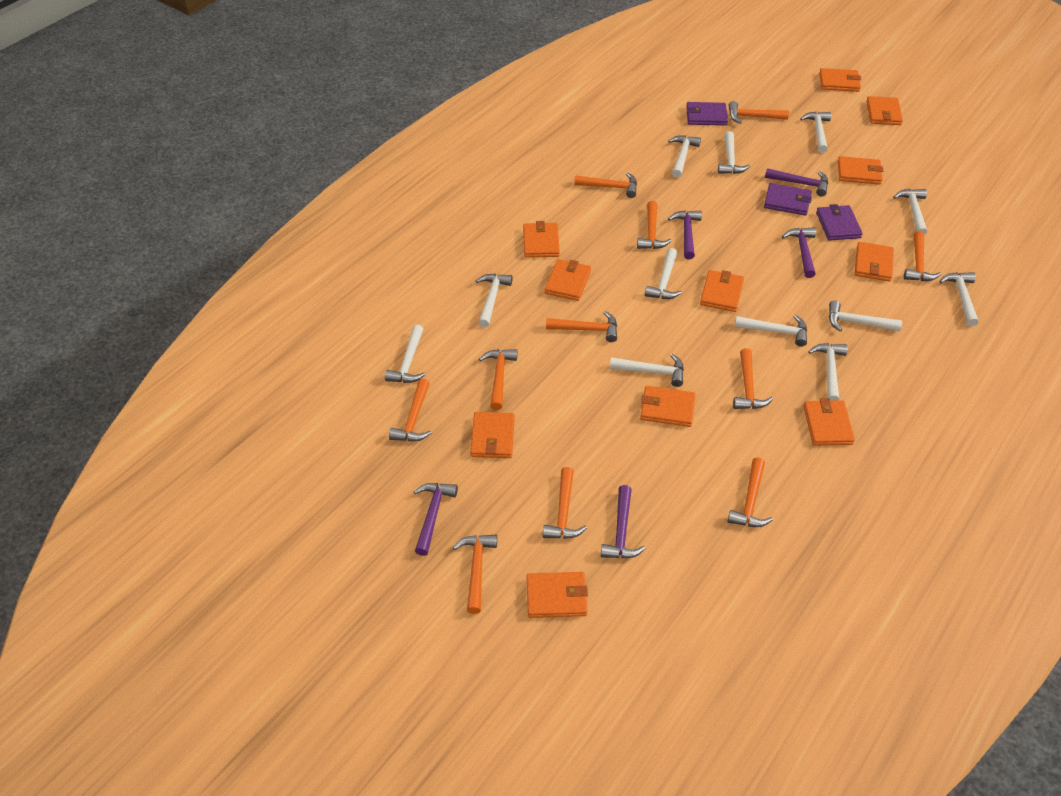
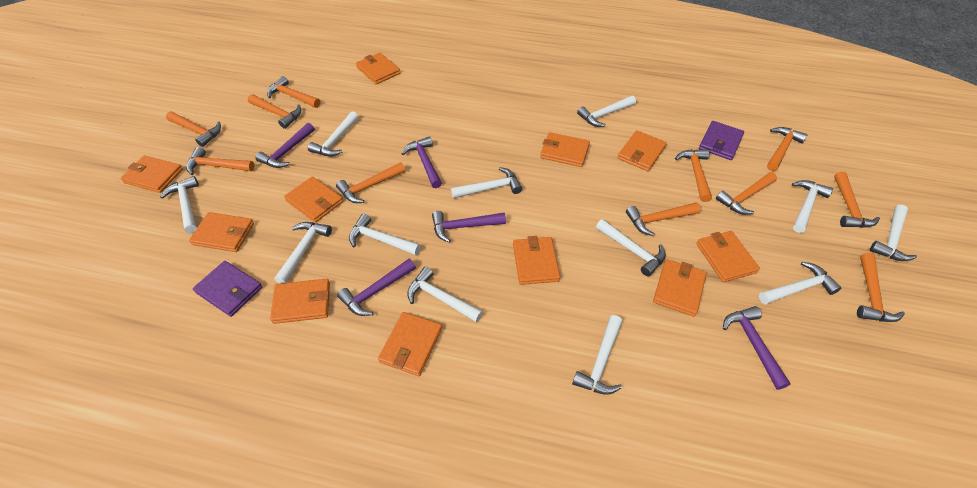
purple wallet: [686,102,728,126] [764,183,812,216] [816,204,863,241] = 3 -> [193,261,262,317] [699,121,744,160] = 2

